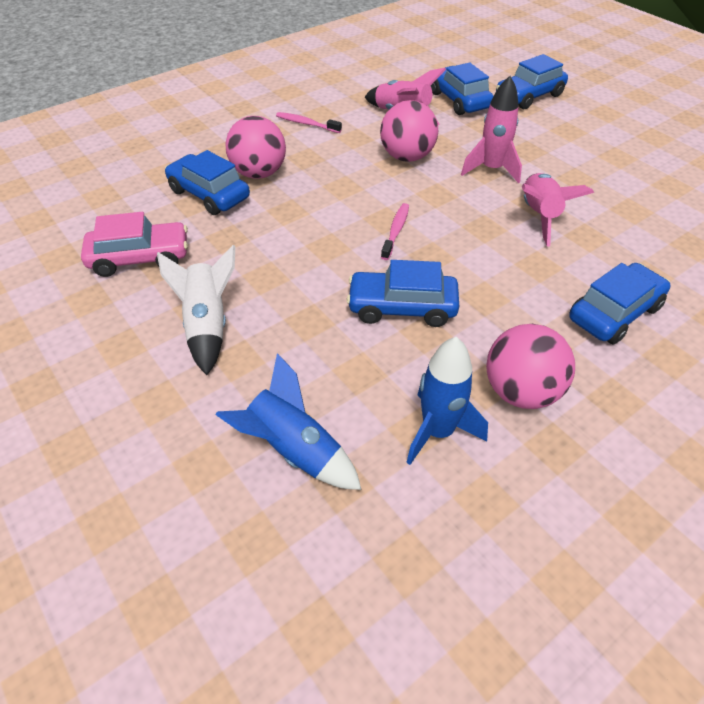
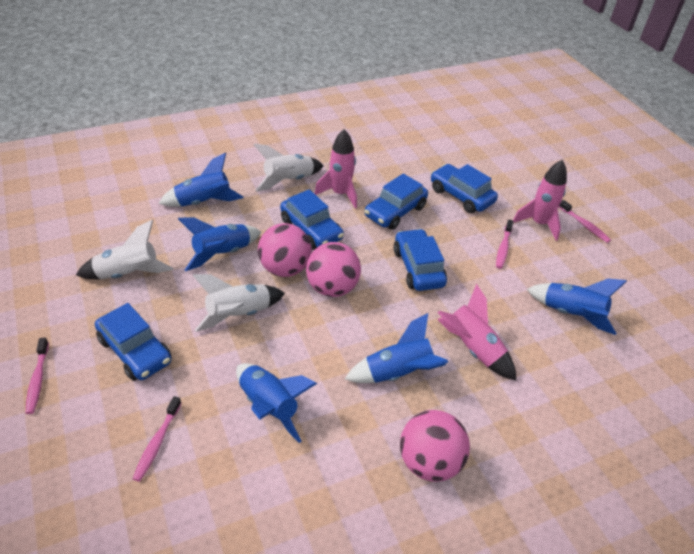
blue rocket: [216,353,362,490] [406,337,488,465] = 2 -> [158,153,243,207] [178,217,261,271] [236,363,317,443] [345,313,448,383] [527,279,627,335] = 5
pink car: [81,212,188,277] = 1 -> none = 0
pink toothbrush: [276,112,342,133] [381,203,409,260] = 2 -> [25,338,49,414] [132,396,182,482] [496,220,514,269] [559,200,611,243] = 4
white rocket: [157,245,235,375] = 1 -> [76,220,174,279] [193,274,285,332] [254,144,324,192] = 3

